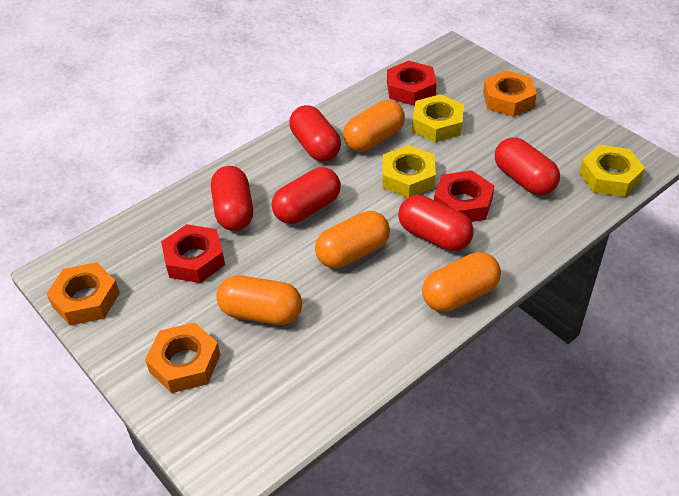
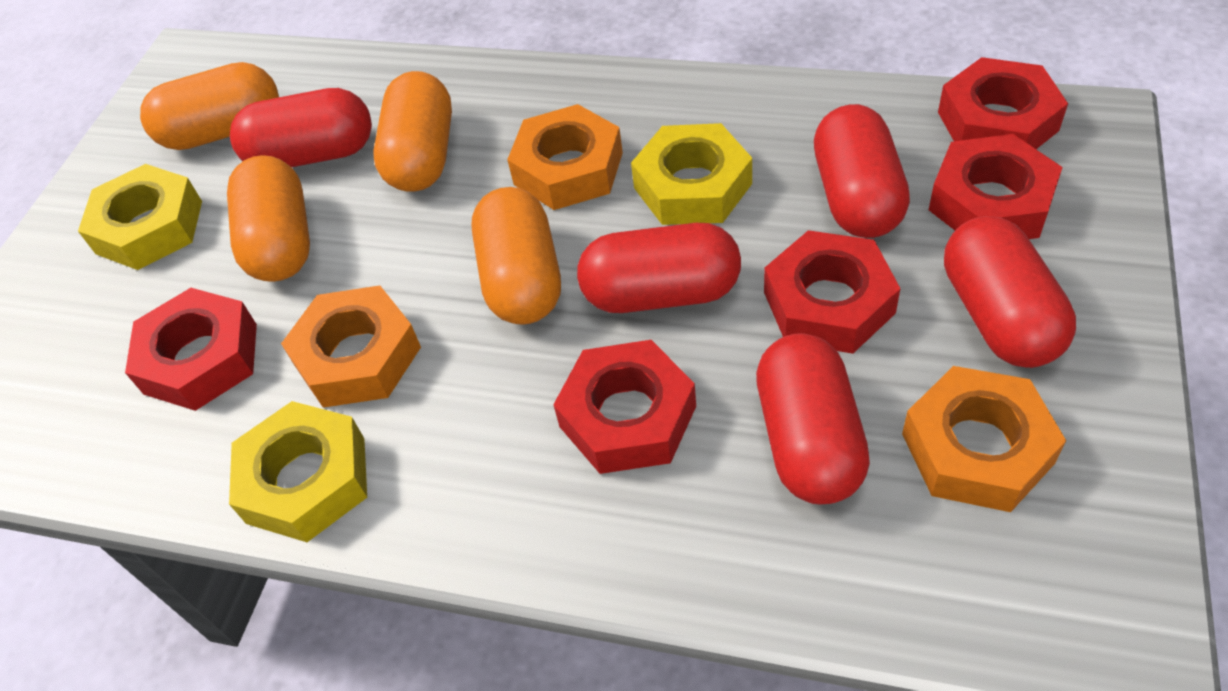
red nut: [161,224,225,283] [387,61,437,106] [434,170,494,222] = 3 -> [125,288,257,411] [553,340,696,474] [764,230,901,354] [929,134,1062,239] [938,57,1068,149] = 5

